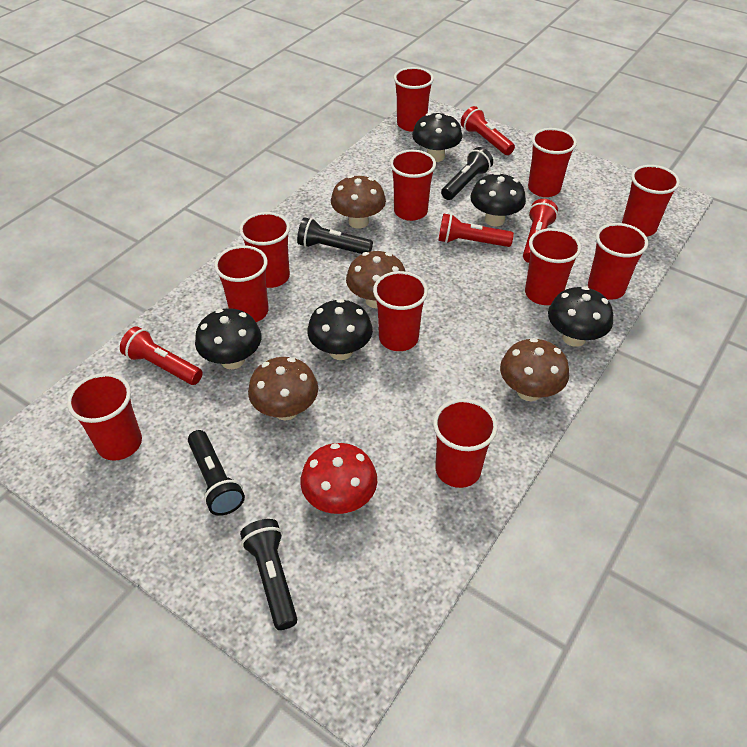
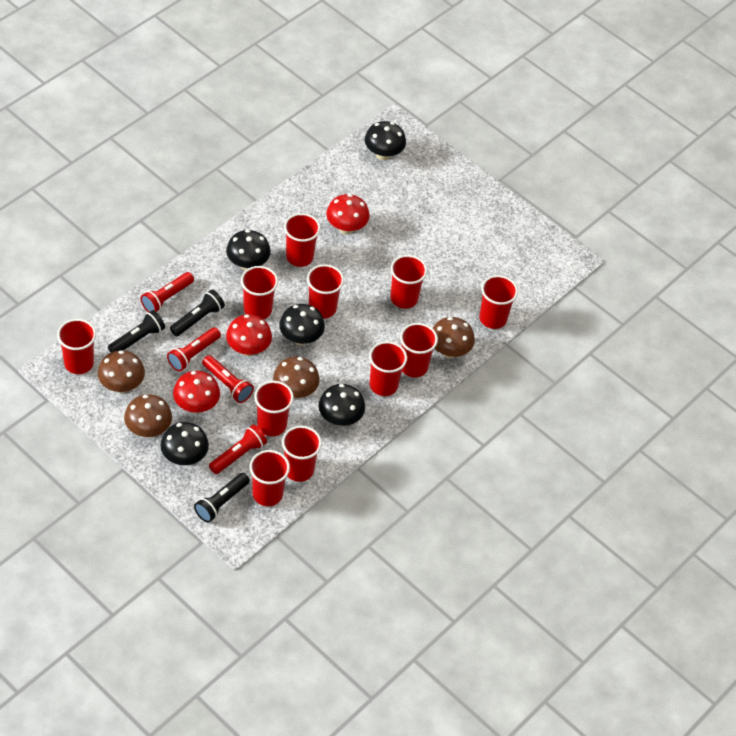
black flashlight: [188,430,245,516] [240,519,297,630] [297,217,373,254] [441,147,493,200] = 4 -> [108,310,165,353] [170,290,225,336] [194,473,250,523] = 3
red mushroom: [300,443,377,514] = 1 -> [173,371,220,413] [226,314,272,356] [326,194,370,234] = 3

